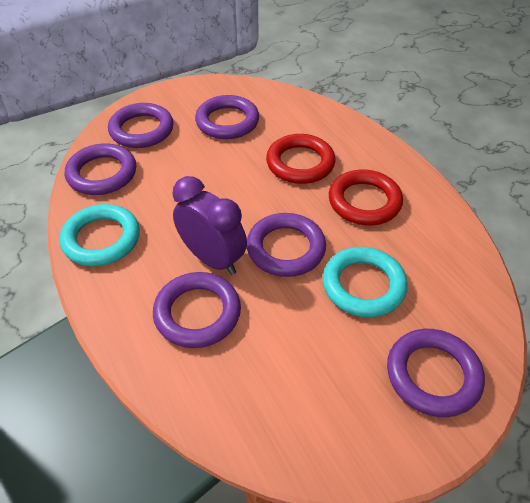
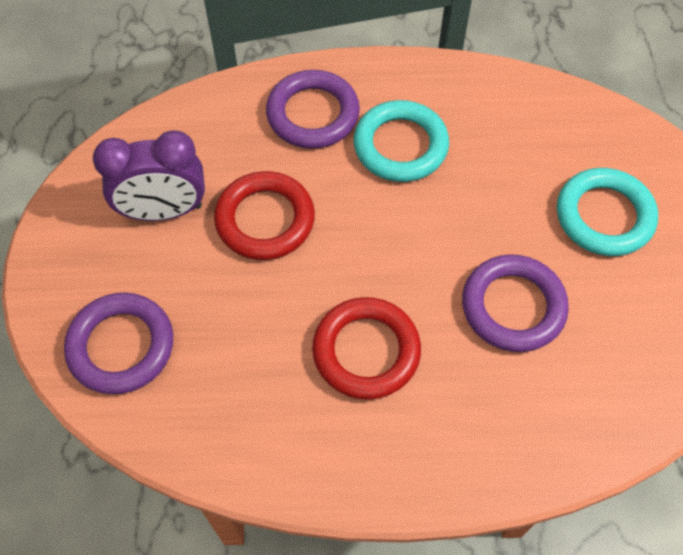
purple ring: [65,143,136,195] [108,103,174,148] [153,272,241,348] [195,95,259,139] [247,213,326,277] [387,329,485,417] = 6 -> [64,292,173,394] [266,70,360,149] [462,254,569,352] = 3

